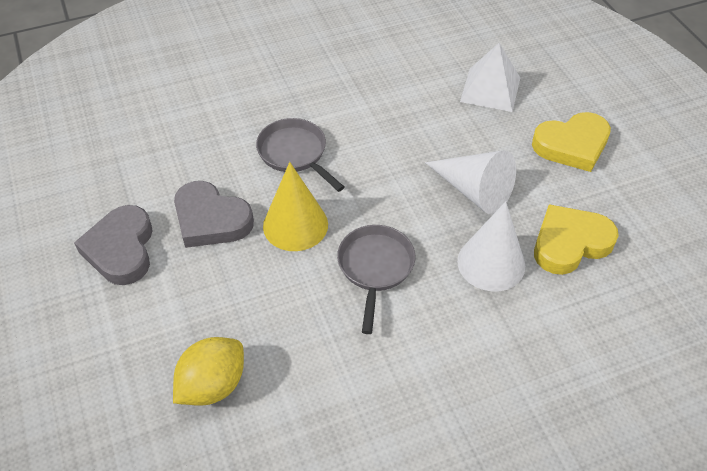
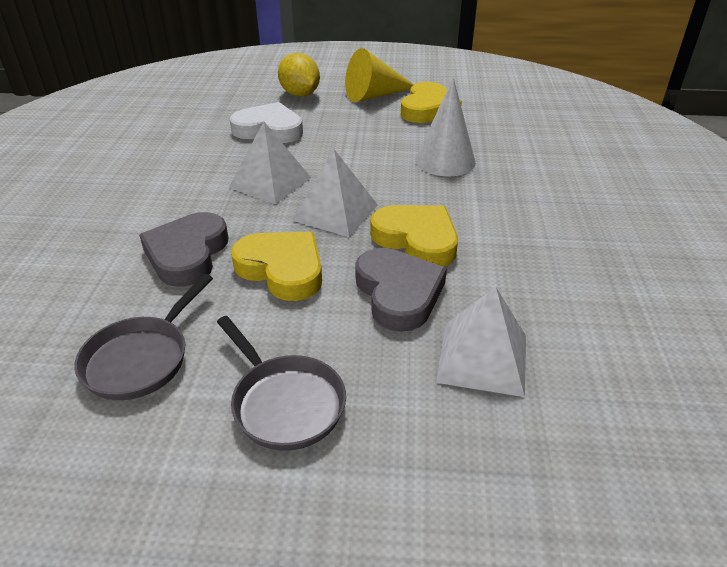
white cone: [425,150,516,214] [457,201,525,292] = 2 -> [415,78,476,177] = 1
white heart: none = 0 -> [230,102,303,143] = 1
white pyramid: [460,43,520,112] = 1 -> [229,121,311,204] [293,149,378,237] [436,287,526,397] = 3
yellow heart: [532,112,611,172] [534,204,619,275] = 2 -> [231,232,322,301] [370,205,458,267] [401,82,462,123] = 3

